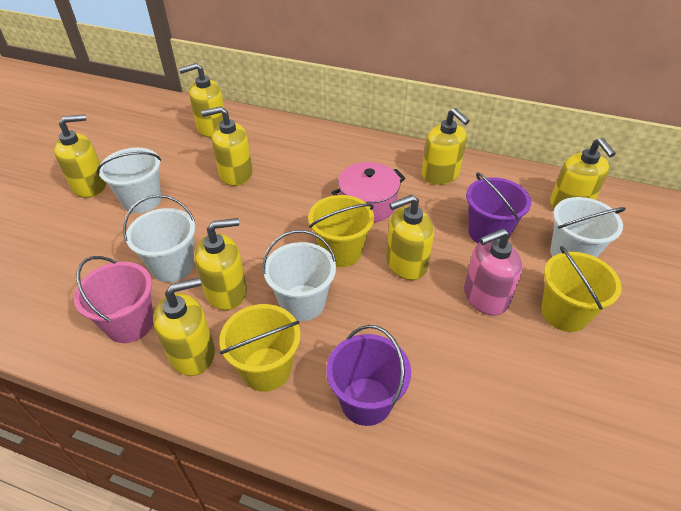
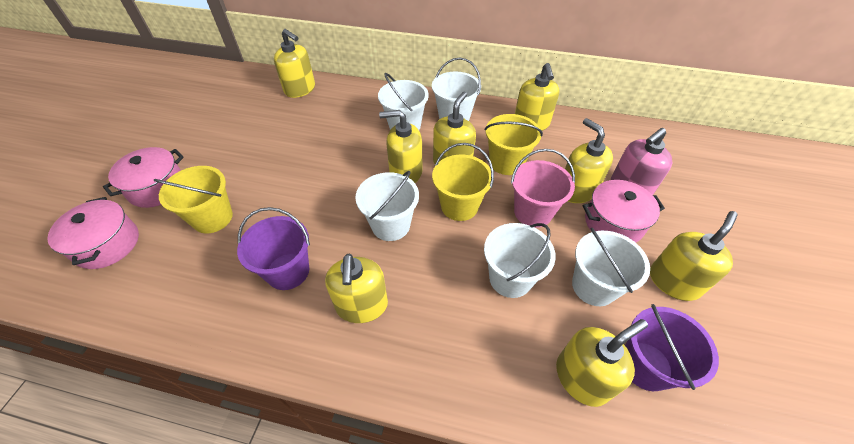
pink pot: [331,162,406,222] = 1 -> [47,197,139,269] [103,147,184,208] [583,180,665,243] = 3
white bucket: [97,148,161,213] [123,195,195,282] [262,230,336,321] [550,197,626,258] = 4 -> [355,171,419,241] [378,73,429,130] [432,57,481,121] [484,223,556,298] [572,228,650,306] = 5

